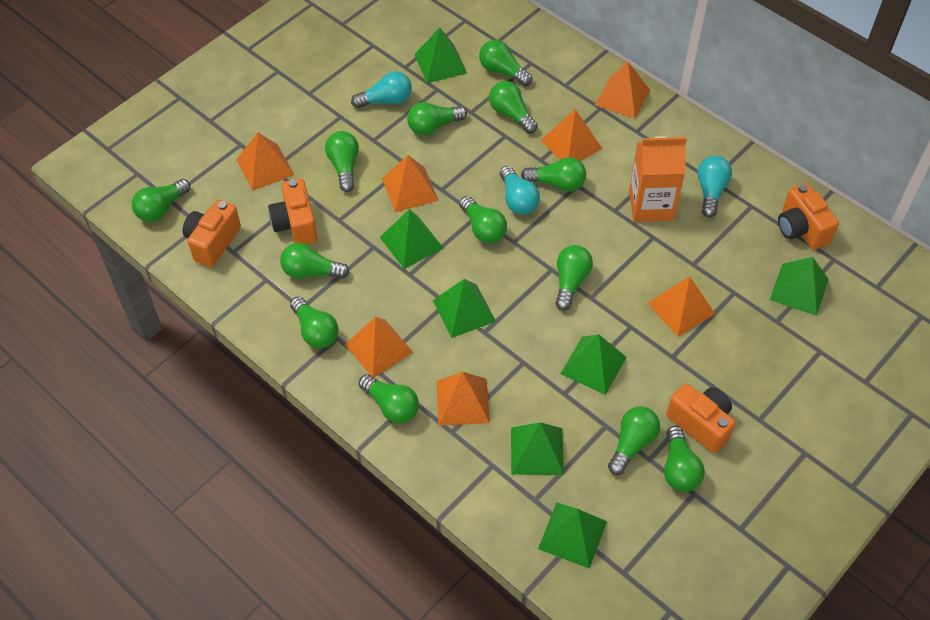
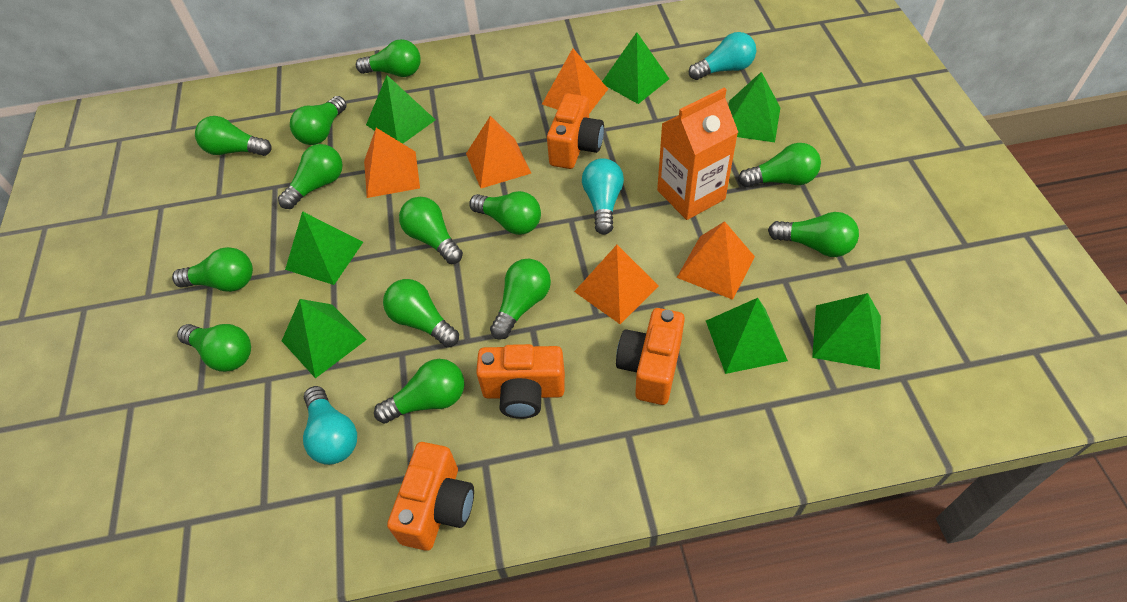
orange pyramid: [236,132,294,191] [345,317,413,377] [382,155,439,212] [436,372,490,426] [541,109,602,161] [595,62,650,119] [648,276,715,337] = 7 -> [364,128,420,198] [466,116,531,188] [542,48,608,114] [574,245,659,324] [677,221,755,300] = 5

